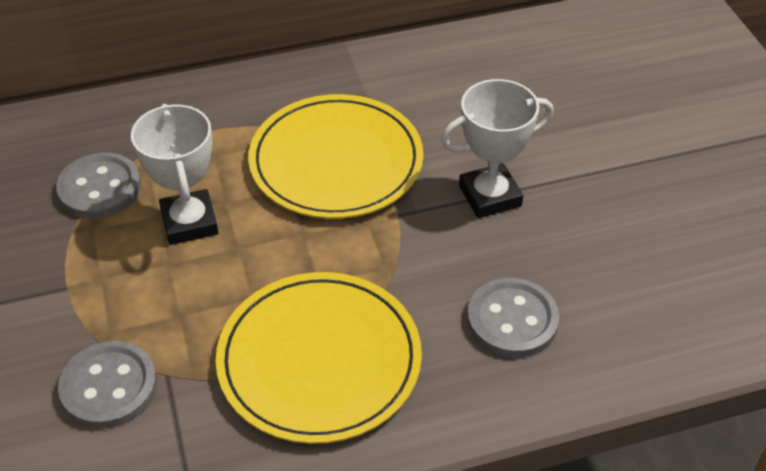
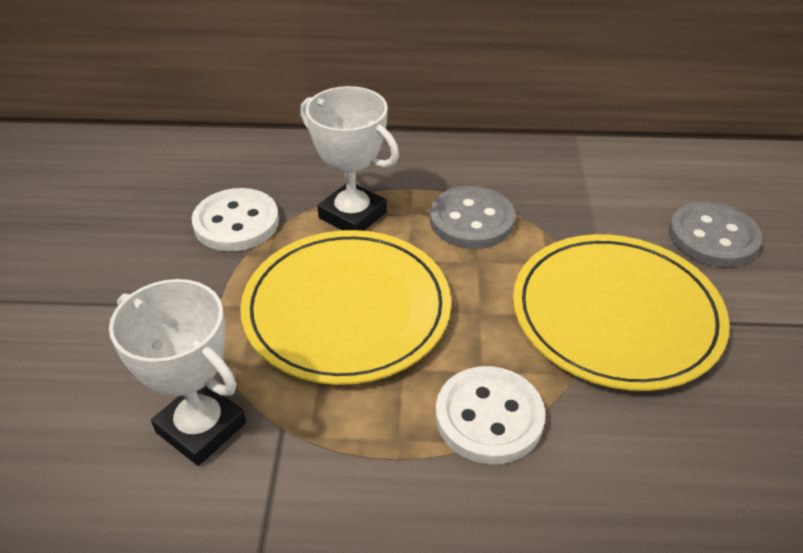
grey button: [56,152,141,219] [58,341,157,429] [467,278,559,358] = 3 -> [430,186,515,249] [669,202,762,267] = 2
white button: none = 0 -> [192,188,279,251] [435,366,545,464] = 2

